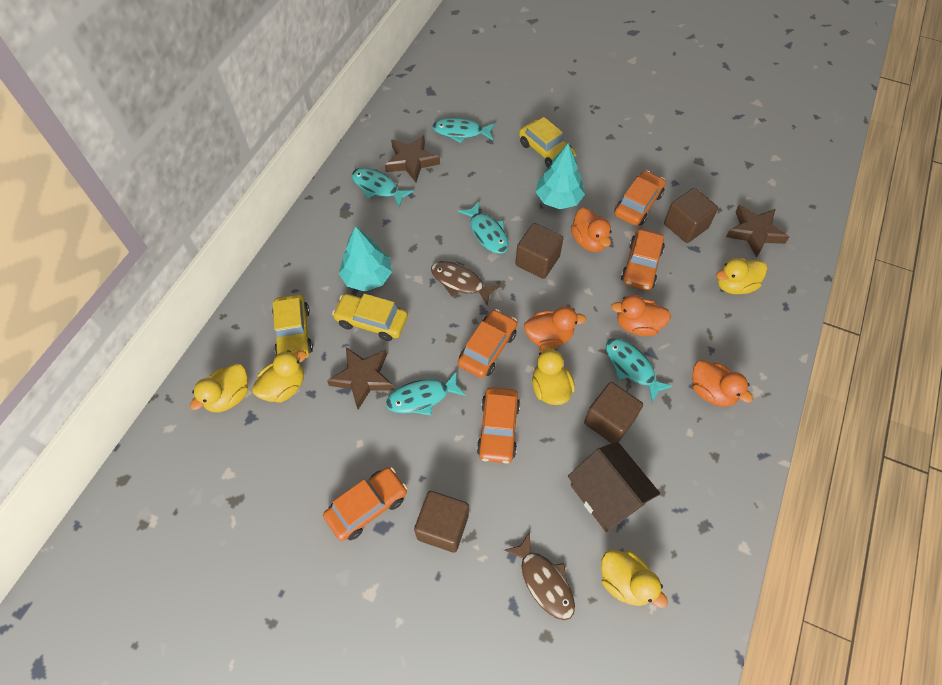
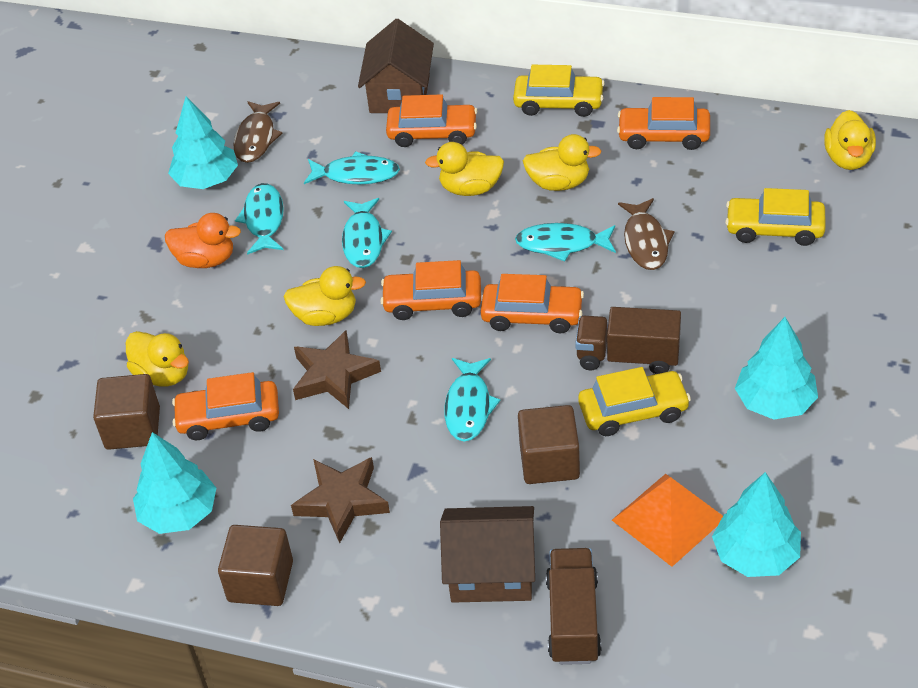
brown cube: [414,491,469,553] [515,223,564,279] [584,382,643,443] [664,188,718,243] = 4 -> [93,374,160,450] [218,525,293,606] [518,405,580,484] = 3
brown house: [568,442,660,532] = 1 -> [358,19,434,113] [440,506,535,603] = 2
brown star: [327,347,394,410] [385,135,440,182] [726,205,789,258] = 3 -> [291,457,390,543] [293,330,381,409] = 2
brown truck: none = 0 -> [546,548,602,665] [575,307,681,374] = 2
orange duck: [524,306,586,348] [571,208,611,252] [611,295,671,336] [692,360,753,407] = 4 -> [165,213,241,268] = 1
orange pyramid: none = 0 -> [612,474,723,567] = 1
turquoise tree: [339,226,392,292] [535,143,585,209] = 2 -> [133,432,216,534] [168,96,238,189] [712,472,801,577] [735,317,818,420] = 4

